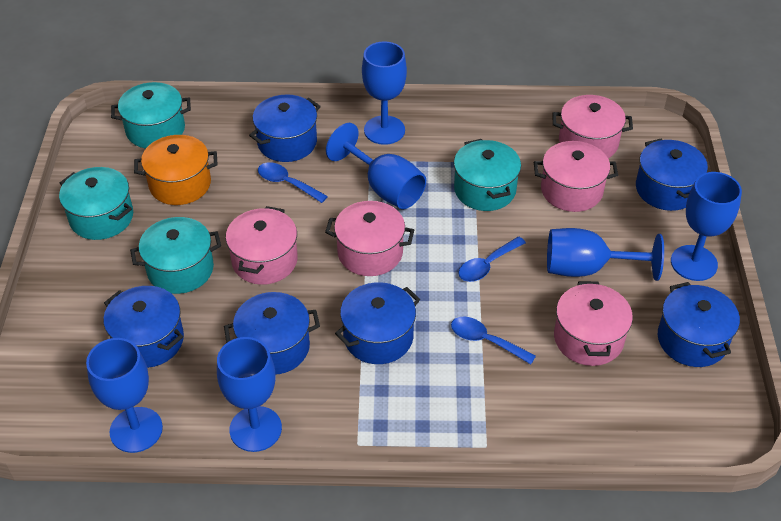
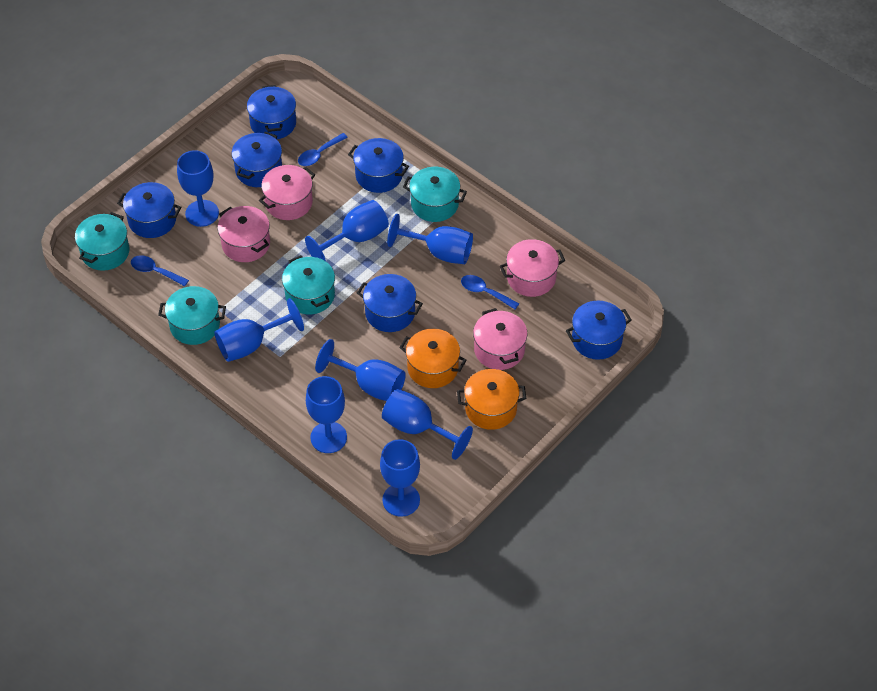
blue goblet: [86,338,163,453] [217,337,282,452] [326,123,426,209] [362,41,407,145] [547,228,664,281] [671,172,742,281] = 6 -> [177,150,219,227] [214,298,304,362] [305,200,389,261] [306,376,347,453] [315,339,406,401] [380,439,420,517] [382,389,473,460] [387,214,473,264] = 8
orange pot: [134,135,218,205] = 1 -> [399,329,466,388] [457,369,527,430] = 2
pink pot: [226,206,298,285] [325,201,414,276] [534,141,618,212] [552,95,633,158] [554,281,633,366] = 5 -> [218,206,270,262] [259,165,315,220] [473,308,528,370] [500,239,565,297] = 4

